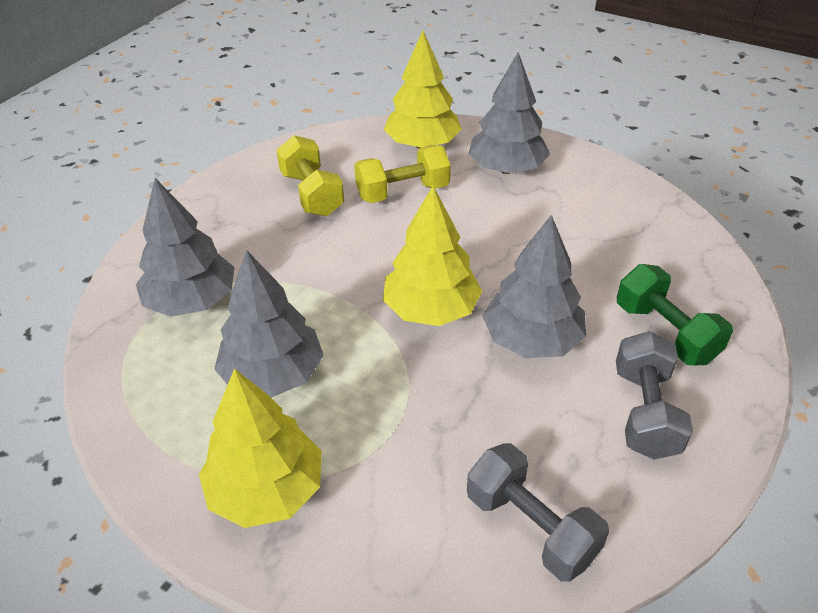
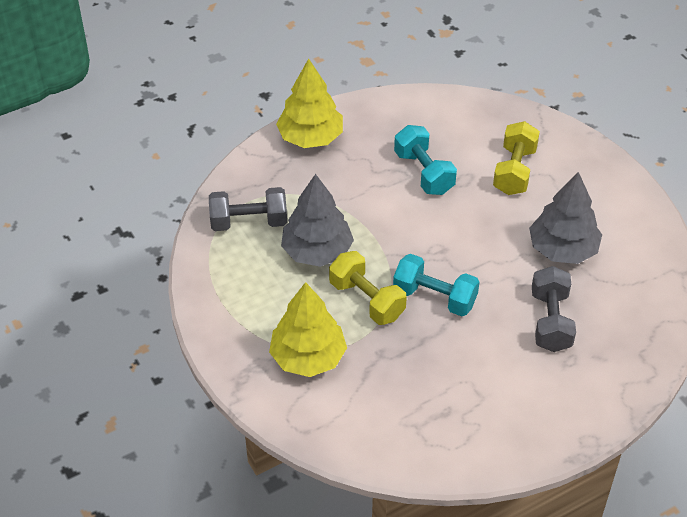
green dumbbell: [617,264,733,366] = 1 -> none = 0
grey tree: [136,178,235,317] [214,250,324,398] [469,52,550,174] [483,215,586,358] = 4 -> [281,174,354,267] [529,172,602,264] = 2
turquoise dumbbell: none = 0 -> [393,254,479,316] [394,125,457,195] = 2
yellow tree: [199,369,322,528] [383,186,482,326] [384,31,462,149] = 3 -> [269,282,347,377] [276,59,343,148] = 2

